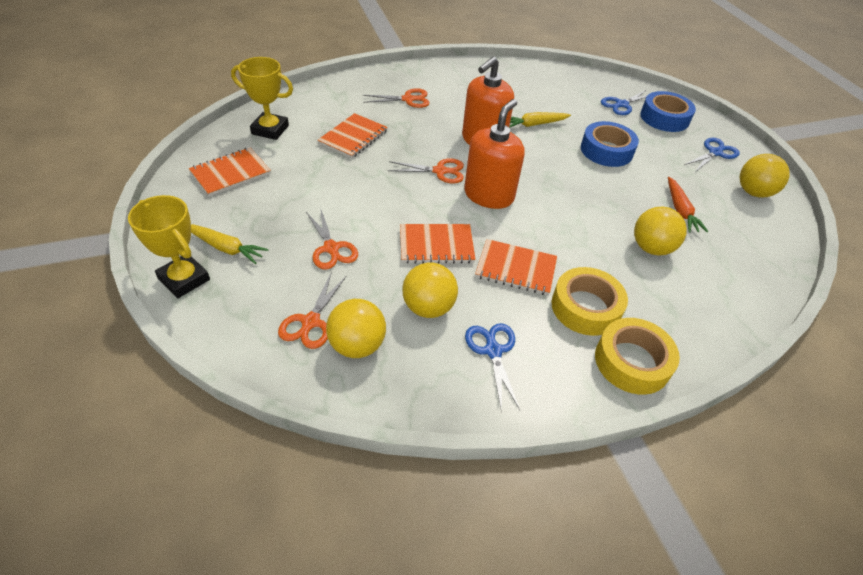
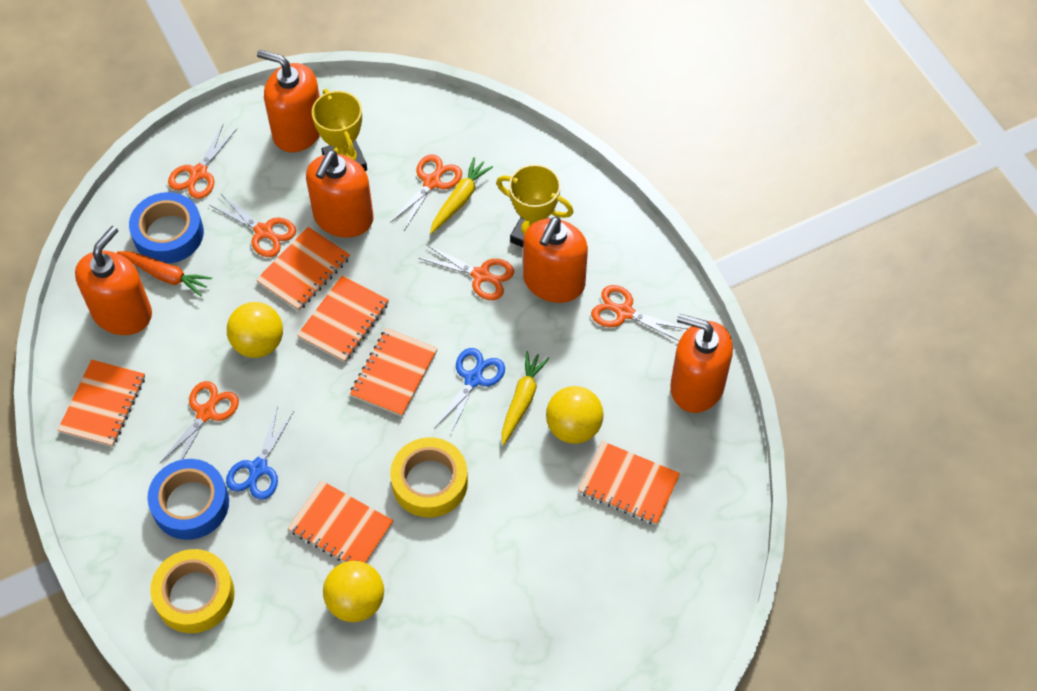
blue scissors: [465,323,520,412] [601,90,647,115] [684,138,740,172] = 3 -> [226,406,294,500] [434,348,505,436] = 2
orange notebook: [189,148,271,196] [318,113,388,158] [400,224,476,264] [475,239,557,295] = 4 -> [58,359,145,447] [256,227,350,311] [288,480,394,563] [297,276,389,362] [350,328,438,417] [578,441,680,525] = 6
orange scissors: [278,274,346,349] [306,207,358,269] [363,88,430,108] [388,158,464,183] = 4 -> [160,381,239,463] [168,125,237,199] [209,193,296,257] [390,154,462,231] [419,244,514,300] [591,285,688,341] = 6
orange soap dispenser: [462,56,514,145] [464,99,524,209] = 2 -> [75,226,152,335] [257,50,320,152] [306,150,373,238] [523,217,588,303] [670,314,733,413] = 5
yellow ball: [326,299,386,358] [402,262,458,318] [634,207,687,256] [740,154,790,198] = 4 -> [227,302,283,358] [323,561,384,622] [546,386,604,444] = 3

